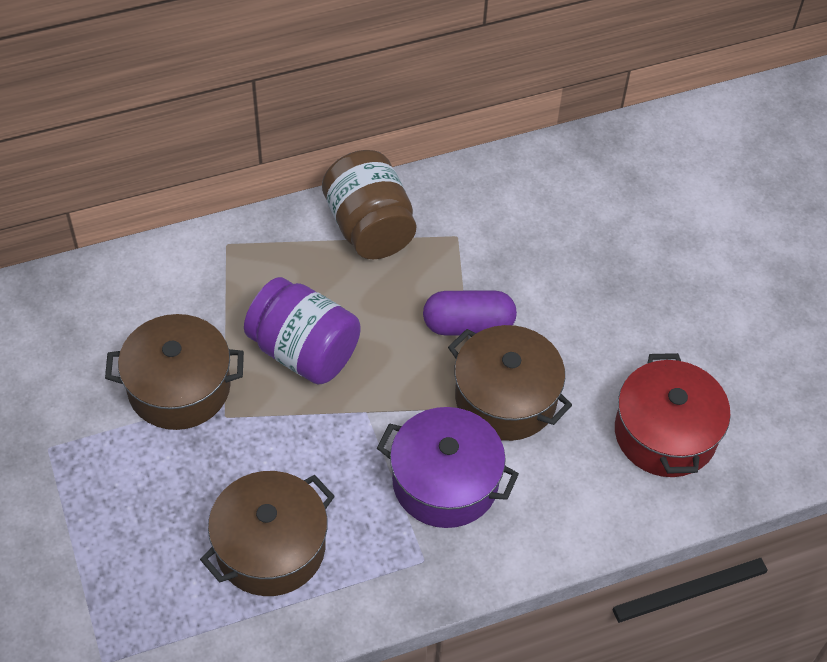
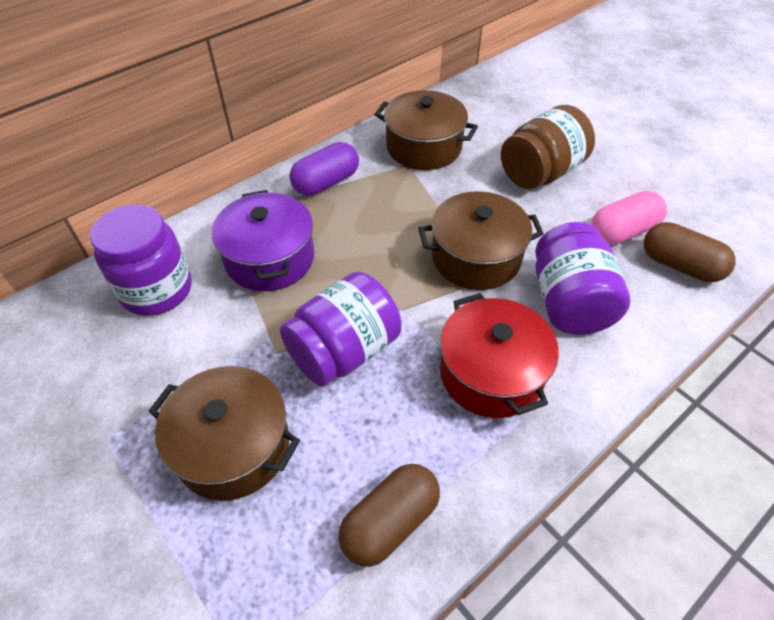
brown capsule: none = 0 -> [338,464,440,567] [644,222,736,282] = 2
pink capsule: none = 0 -> [591,191,667,245] = 1
purple jar: [244,277,361,384] = 1 -> [90,204,192,316] [280,272,402,386] [535,222,631,335] = 3

